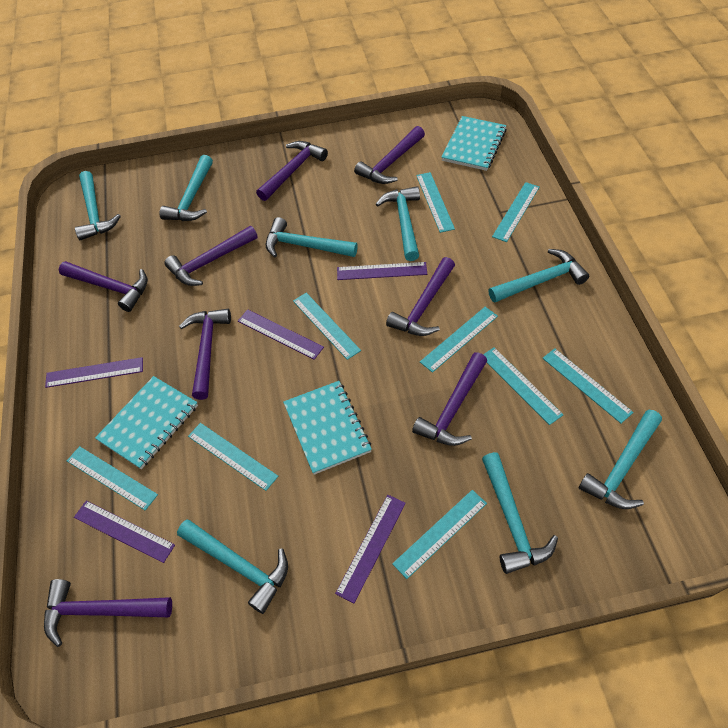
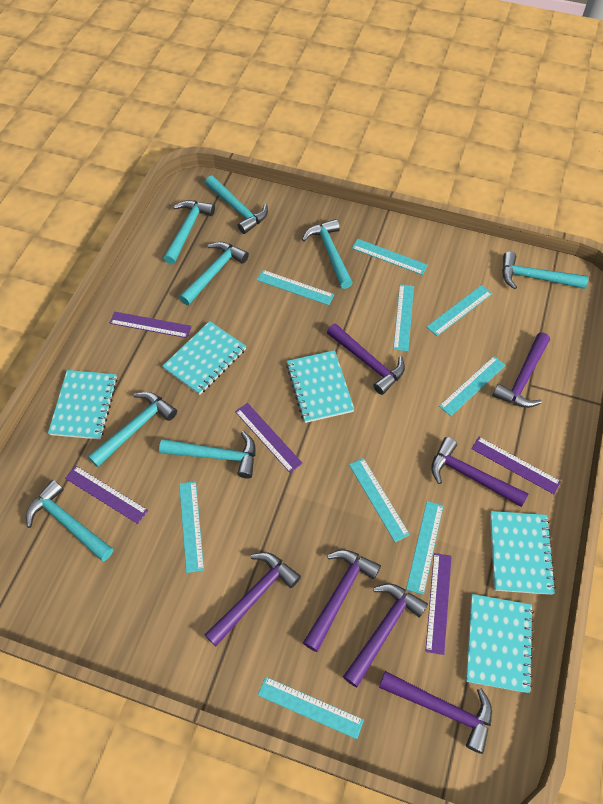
purple hammer: [44,579,172,647] [59,261,148,312] [164,226,258,286] [179,309,231,400] [256,141,328,201] [354,126,425,184] [386,257,455,336] [412,352,487,446] = 8 -> [205,552,301,646] [303,550,381,652] [327,323,405,395] [343,583,428,687] [379,671,492,754] [431,437,528,507] [492,332,550,408] = 7
turquoise notebook: [95,376,198,469] [283,381,372,475] [441,116,507,171] = 3 -> [48,370,117,439] [162,321,246,395] [286,350,355,423] [466,594,534,693] [490,511,556,595] = 5

